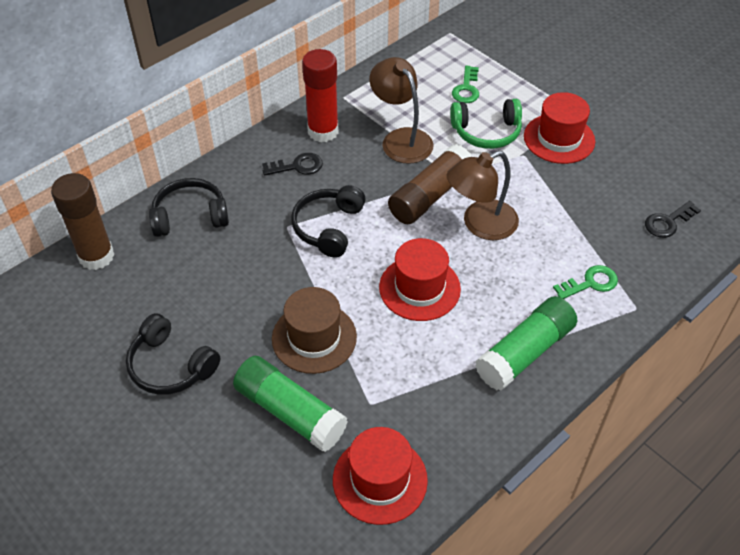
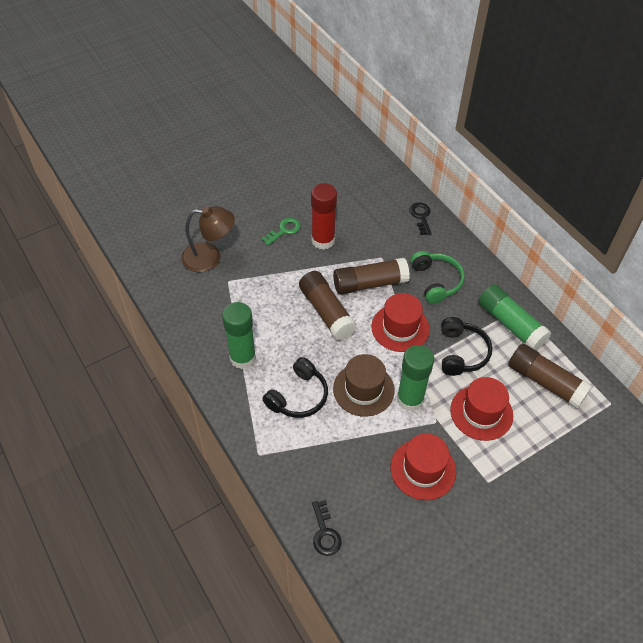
black headphones: [126,313,220,395] [149,178,229,237] [291,185,366,258] = 3 -> [263,357,328,418] [441,317,492,376] = 2
brown glue stick: [51,173,114,270] [388,144,472,224] = 2 -> [299,271,357,340] [333,258,410,295] [509,344,593,409] = 3
brown lamp: [369,57,433,164] [447,151,519,240] = 2 -> [181,206,235,272] = 1
green glue stick: [233,356,348,452] [475,296,577,391] = 2 -> [222,302,256,369] [397,345,434,411] [478,284,551,350] = 3
green key: [452,66,479,103] [553,265,618,299] = 2 -> [261,218,301,246] = 1

